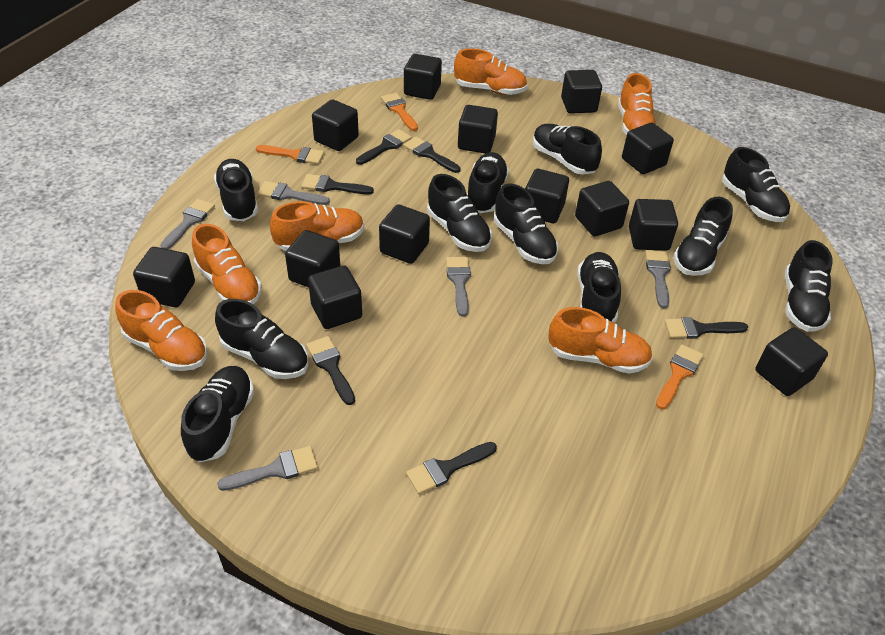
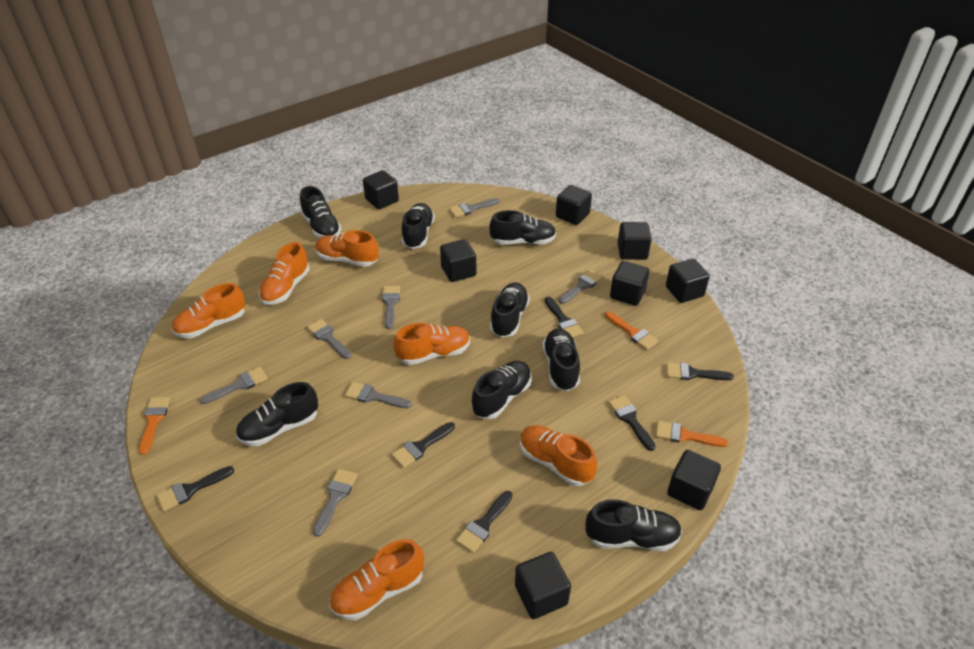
black cube: [133,247,195,307] [285,230,340,287] [308,265,362,329] [312,99,359,151] [379,204,430,264] [404,54,442,100] [458,105,498,154] [525,169,569,223] [561,70,602,113] [575,181,629,236] [622,123,674,174] [629,199,678,251] [755,327,828,396] = 13 -> [363,170,399,209] [440,239,476,282] [515,552,571,619] [556,185,592,225] [610,261,649,306] [617,222,652,260] [666,259,710,303] [667,450,721,510] = 8
black shoe: [181,366,254,462] [214,159,258,221] [215,299,308,379] [427,174,492,252] [467,152,509,213] [494,183,558,264] [533,124,602,175] [577,252,621,323] [673,197,733,276] [722,147,790,222] [785,240,833,332] = 11 -> [236,382,318,446] [300,186,341,238] [402,203,435,249] [472,361,532,419] [489,210,556,245] [490,283,530,337] [542,328,580,391] [585,499,682,551] = 8
grey brush: [161,199,215,249] [217,446,318,491] [257,181,330,205] [446,257,471,317] [645,250,671,309] = 5 -> [200,367,268,404] [307,319,351,359] [313,469,357,537] [345,382,411,408] [382,286,400,329] [449,198,499,218] [559,269,603,304] = 7

